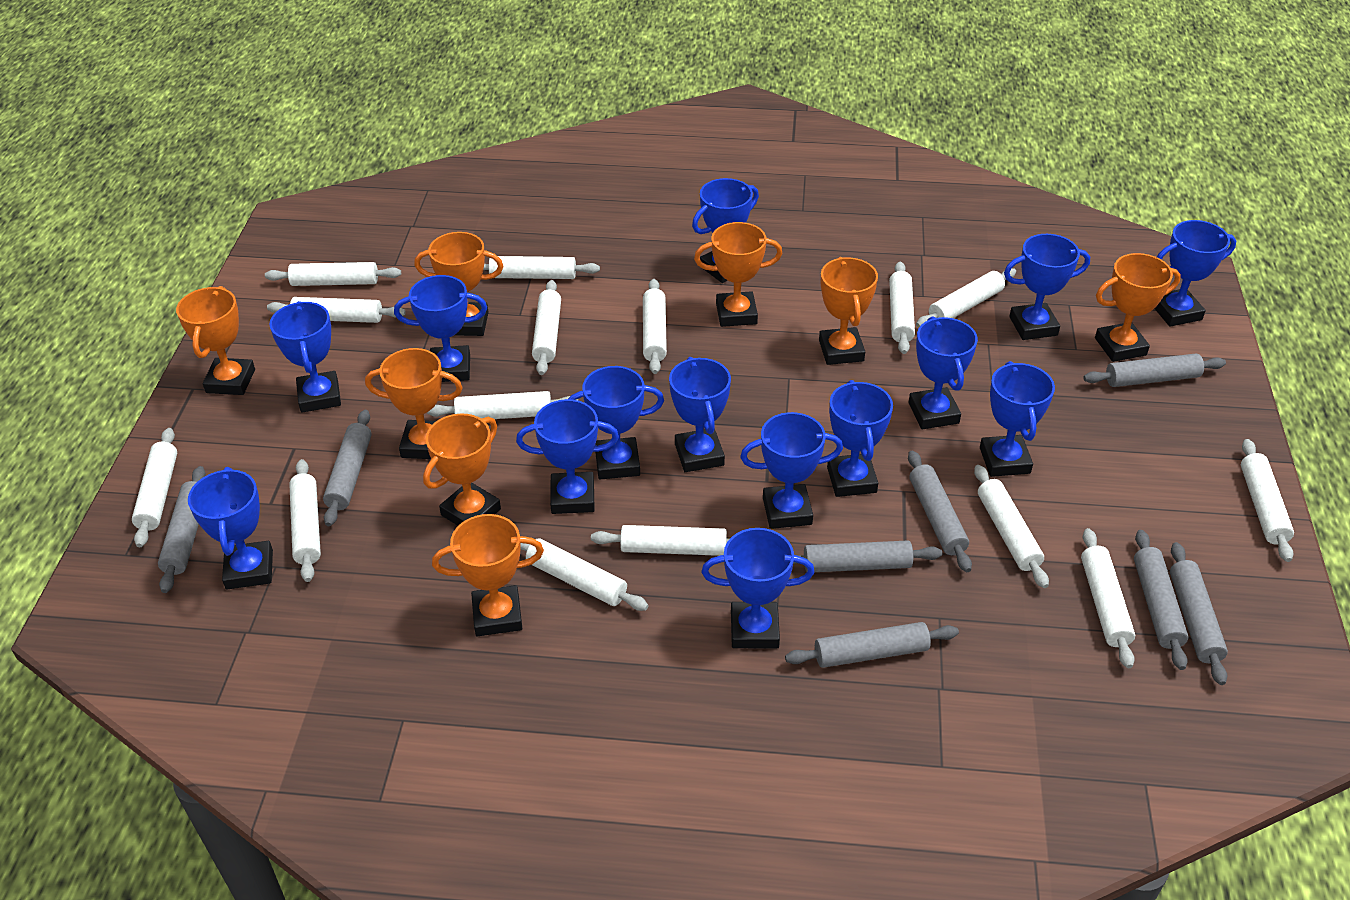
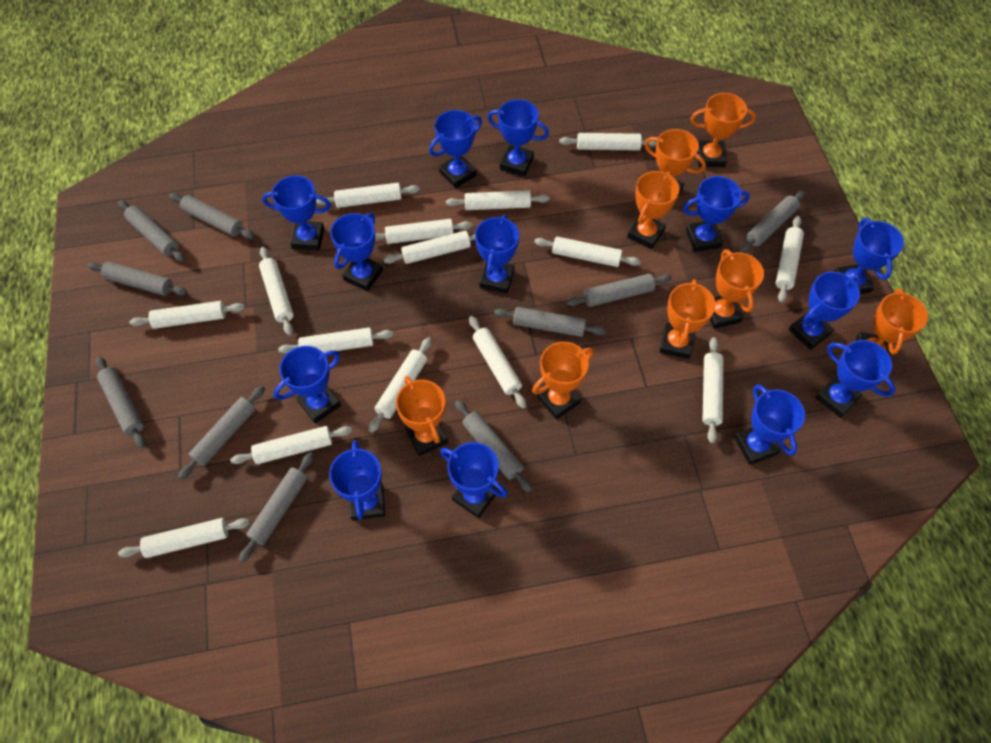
blue trophy: [188,467,273,590] [270,301,341,413] [394,275,487,382] [516,399,619,514] [568,366,664,479] [669,357,731,472] [692,178,759,283] [702,528,814,648] [740,412,843,529] [827,380,893,497] [908,317,978,429] [980,361,1055,477] [1004,234,1090,340] [1154,220,1237,327] = 14 -> [262,175,331,251] [274,346,341,424] [329,440,385,521] [330,213,383,291] [429,110,482,188] [440,442,508,518] [475,215,519,294] [487,99,549,177] [683,176,750,252] [734,384,805,465] [789,271,860,350] [815,340,895,418] [834,218,904,294] = 13
grey rolling pin: [158,466,206,593] [323,410,371,526] [785,622,959,668] [793,541,942,572] [908,451,972,572] [1083,354,1226,387] [1134,530,1188,670] [1170,542,1228,685] = 8 -> [87,262,187,296] [96,356,146,448] [118,200,185,262] [169,193,254,239] [178,385,265,480] [239,452,314,563] [455,400,532,492] [494,307,606,337] [567,274,672,307] [740,190,806,253] = 10

